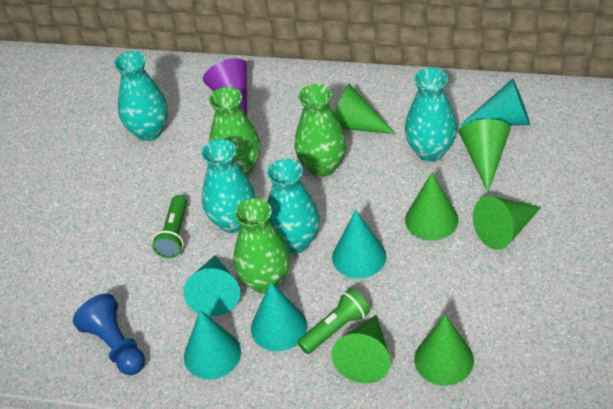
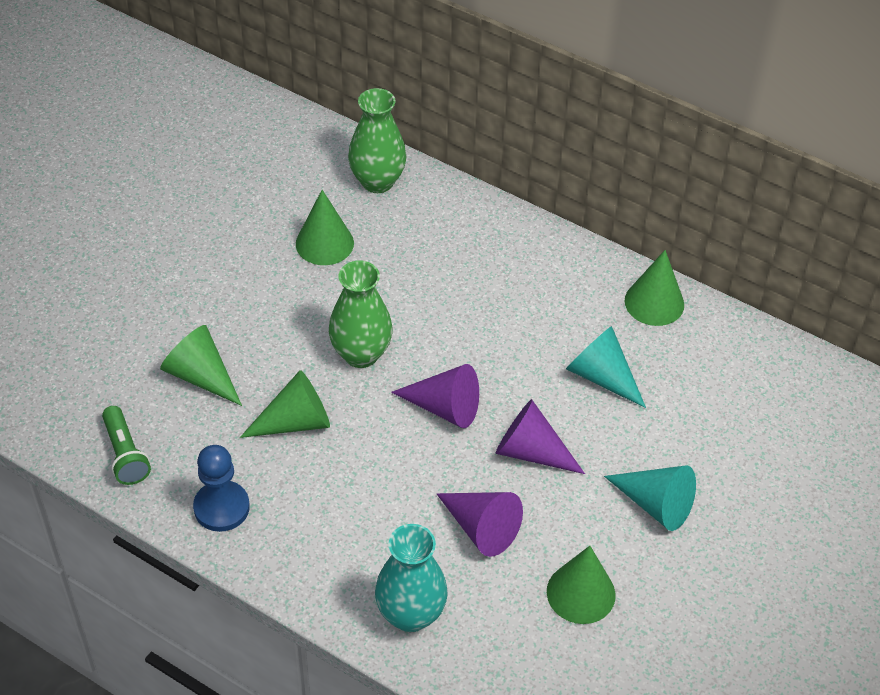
green cone: [331,315,391,383] [334,84,396,134] [405,172,458,240] [414,315,474,386] [459,119,511,192] [473,196,541,250] = 6 -> [160,325,242,406] [240,370,330,438] [296,190,354,265] [547,546,615,624] [625,250,684,326] = 5
green flashlight: [152,195,187,258] [298,288,370,354] = 2 -> [102,406,151,485] = 1
green vase: [209,87,260,176] [234,198,290,294] [295,84,346,177] = 3 -> [329,261,393,368] [348,88,407,193] = 2
purple cone: [203,58,247,116] = 1 -> [391,364,479,428] [436,492,523,557] [496,399,585,474] = 3
turquoise cone: [183,255,240,317] [184,310,241,379] [251,282,307,351] [332,210,387,279] [460,78,530,125] = 5 -> [566,326,646,408] [604,465,696,531] = 2
turquoise vase: [114,51,168,141] [201,139,256,233] [267,159,320,254] [405,68,457,162] = 4 -> [375,524,448,632] = 1

